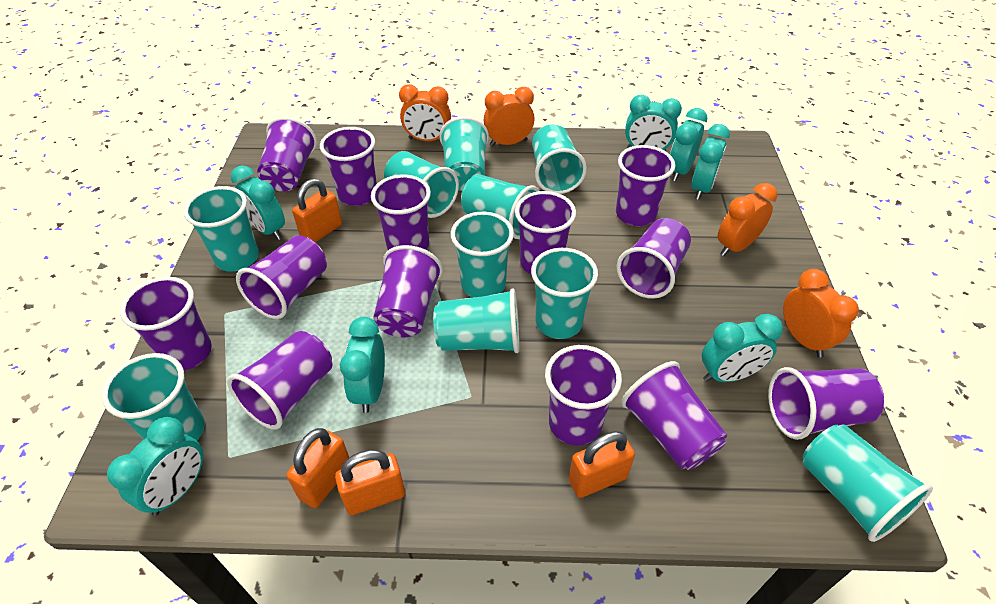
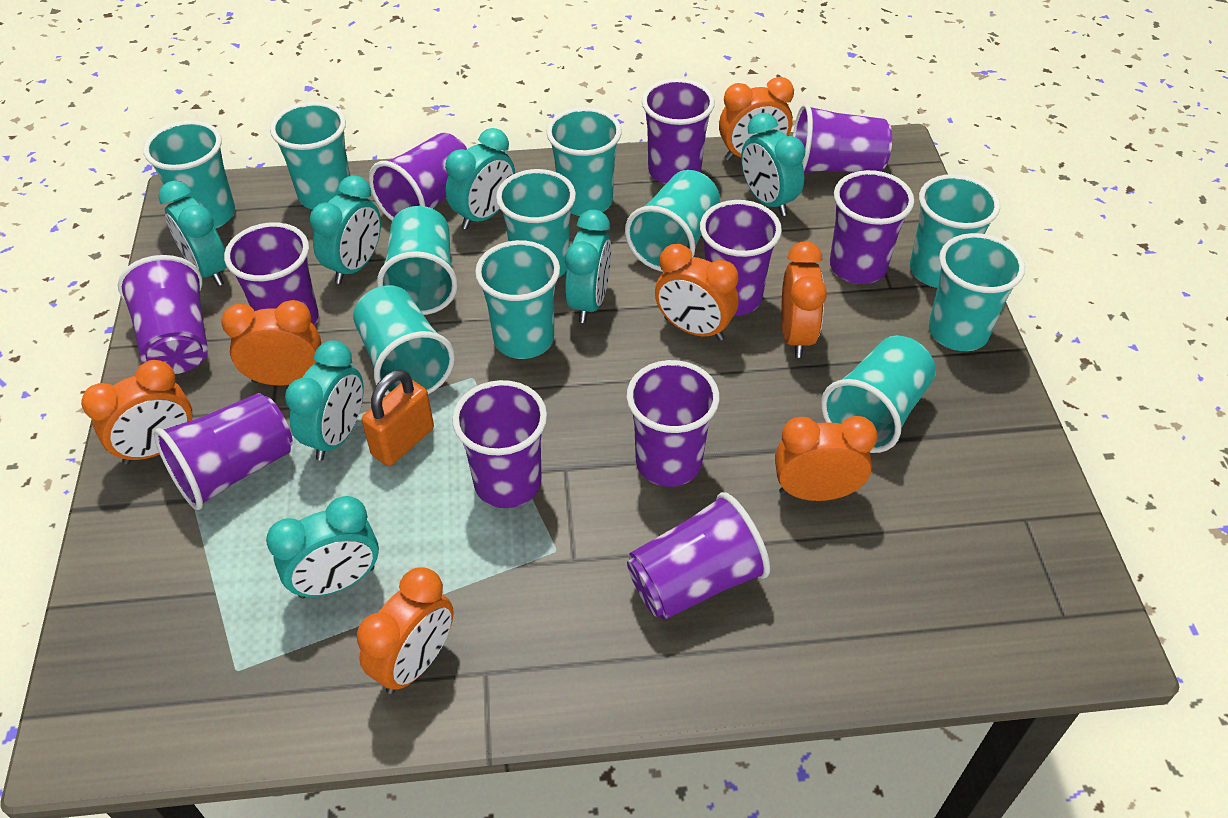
orange clock: [399,84,451,141] [484,87,535,147] [718,183,777,256] [783,269,859,358] = 4 -> [81,360,192,465] [221,300,321,385] [357,567,454,694] [655,244,739,341] [719,77,794,161] [775,416,878,501] [781,241,827,358] = 7
orange padlock: [286,428,349,508] [292,179,342,242] [335,450,405,515] [568,431,635,498] = 4 -> [362,370,434,466] = 1
purple cup: [120,277,212,370] [227,331,333,430] [236,235,327,319] [257,117,317,191] [320,127,377,206] [371,174,431,250] [373,245,443,337] [515,191,576,275] [545,345,622,446] [616,145,675,226] [617,218,691,299] [621,361,727,470] [768,367,884,440] = 13 -> [118,255,208,374] [154,393,293,510] [224,222,319,325] [369,133,468,221] [452,380,547,508] [626,360,720,487] [627,492,770,620] [642,78,715,184] [700,200,782,316] [793,104,892,173] [830,170,914,284] = 11
turquoise cup: [102,353,205,440] [184,186,259,272] [384,151,459,218] [433,288,520,353] [439,116,489,191] [451,212,514,298] [461,174,539,239] [531,248,598,339] [532,124,587,194] [803,425,933,542] = 10 -> [143,121,235,229] [270,102,350,210] [353,285,455,395] [377,206,458,315] [475,240,560,359] [496,169,576,278] [546,107,622,216] [625,170,720,272] [821,336,936,453] [910,174,1000,288] [928,233,1025,351] = 11

